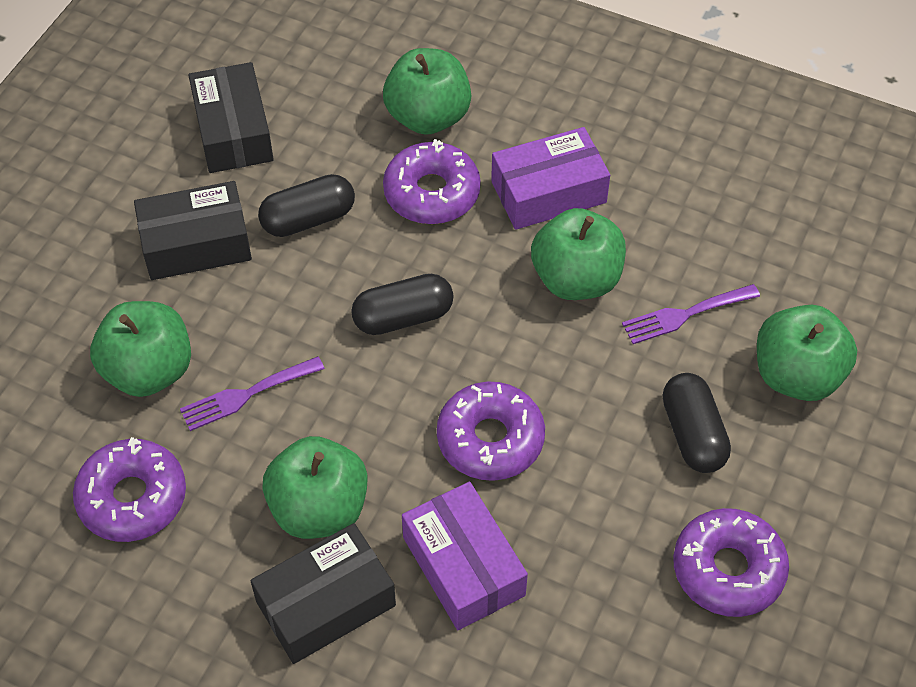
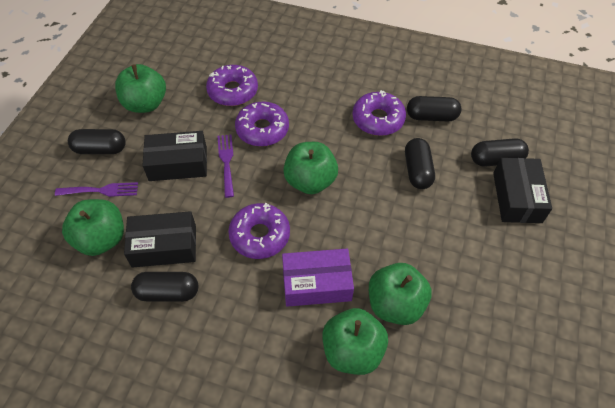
black capsule: [258,174,355,237] [351,273,454,335] [663,373,731,473] = 3 -> [68,129,126,154] [131,272,198,302] [405,138,435,189] [407,96,461,122] [471,138,529,167] = 5
purple box: [402,481,528,630] [491,127,610,230] = 2 -> [282,248,354,307] = 1

